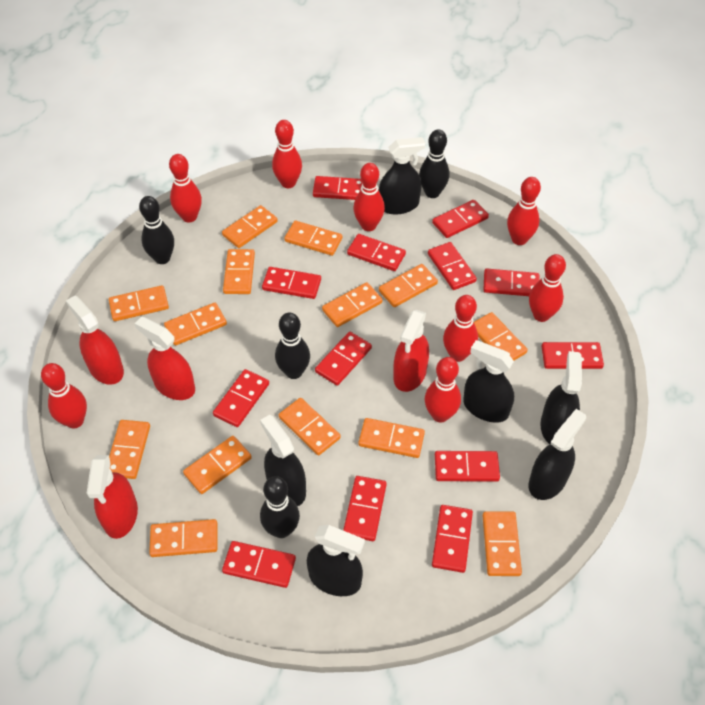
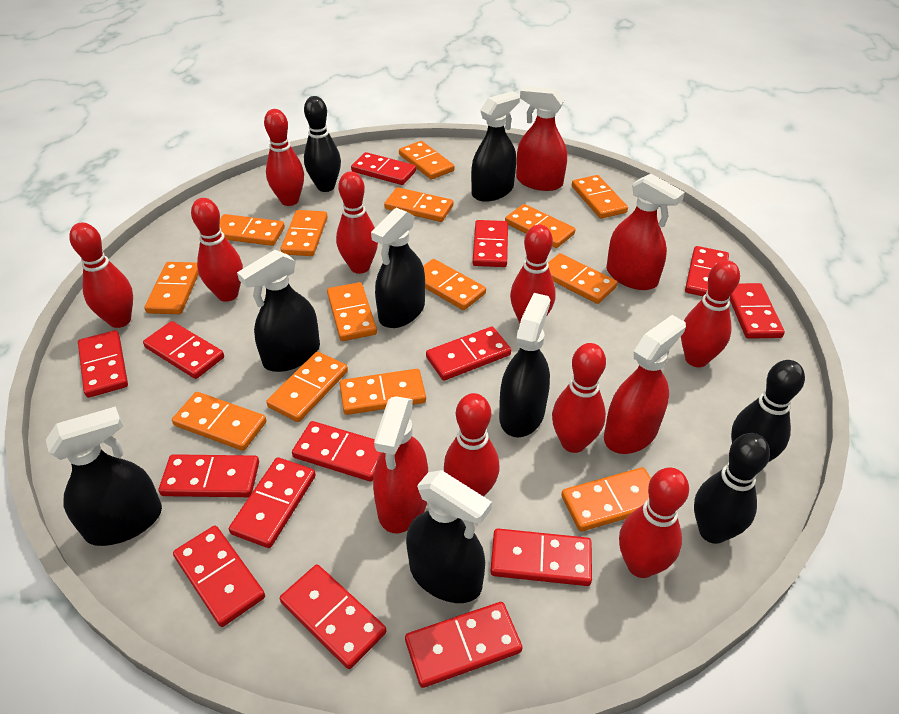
black bowling pin: [139,196,174,264] [260,476,300,538] [275,312,310,379] [419,130,449,198] = 4 -> [304,96,341,192] [694,433,770,544] [731,360,805,462] = 3
red bowling pin: [41,363,87,428] [169,154,202,223] [272,120,302,188] [353,163,385,231] [425,357,461,423] [443,295,478,362] [507,177,541,245] [529,254,566,322] = 8 -> [69,222,133,328] [191,198,243,302] [264,109,304,206] [336,171,378,274] [444,393,500,496] [510,224,556,323] [552,343,606,453] [619,468,689,578] [681,260,740,367] = 9
red domino: [213,369,269,427] [222,541,296,588] [262,267,321,299] [313,176,362,200] [315,332,372,386] [343,476,387,541] [347,234,406,271] [428,242,477,290] [432,200,489,238] [432,505,473,573] [435,451,500,482] [483,269,540,296] [541,342,604,369] = 13 -> [78,330,128,398] [143,321,224,379] [159,454,259,497] [173,526,265,627] [229,457,316,548] [280,564,386,669] [292,421,381,481] [351,152,416,185] [405,602,522,688] [426,327,511,381] [473,220,508,267] [490,529,592,586] [685,246,729,296] [730,283,785,339] = 14

